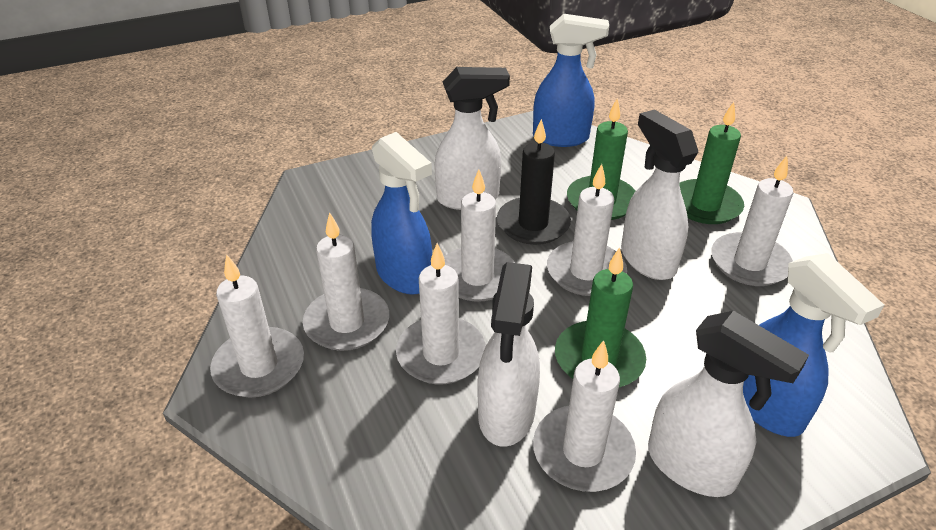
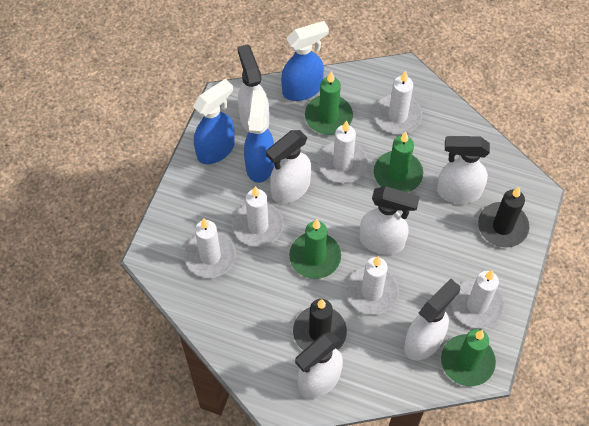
black candle: [497,119,571,245] = 1 -> [293,299,347,351] [478,187,529,247] = 2
green candle: [555,247,646,387] [567,98,636,220] [680,102,744,224] = 3 -> [289,219,341,279] [305,72,353,135] [374,132,423,192] [441,329,496,386] = 4
white candle: [210,254,304,398] [303,212,389,351] [396,243,486,384] [444,170,515,302] [533,340,636,492] [547,164,627,296] [712,156,793,286] = 7 -> [184,218,236,278] [233,186,284,247] [318,121,368,183] [346,256,399,315] [374,70,422,134] [451,270,505,328] = 6
white spray bottle: [435,67,510,210] [477,262,540,447] [621,109,698,280] [648,311,809,497] = 4 -> [237,44,269,133] [266,130,311,204] [295,332,343,399] [360,186,420,255] [404,279,460,360] [437,136,490,204] = 6

